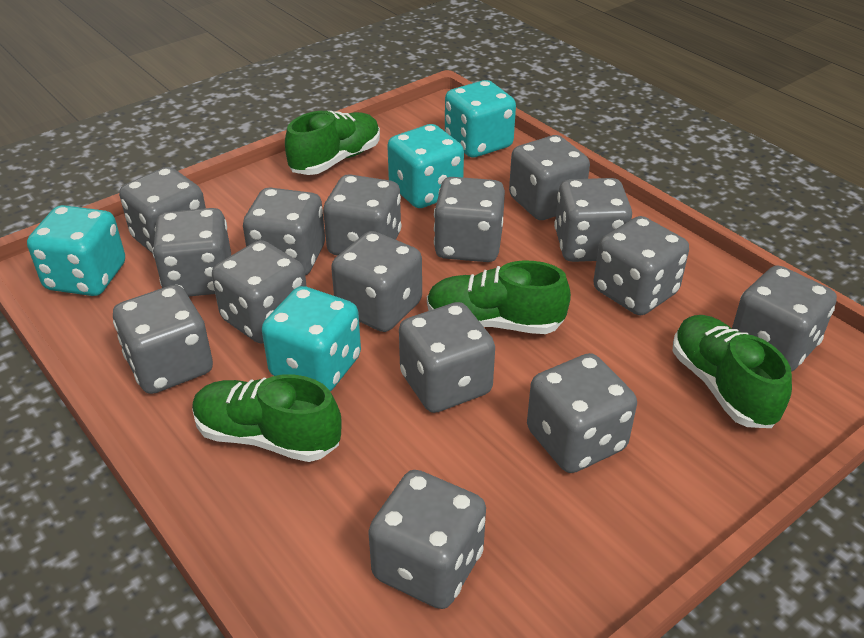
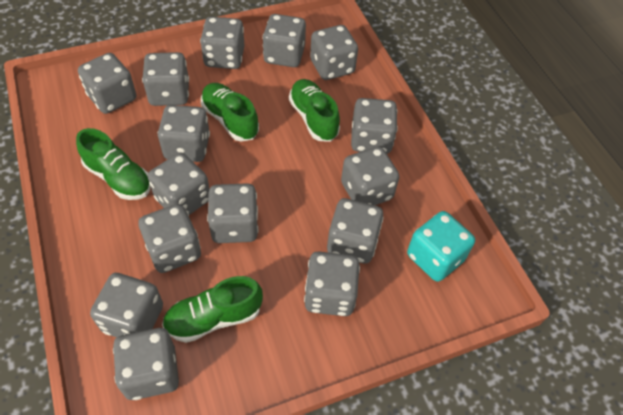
turquoise dice: [27,205,125,296] [262,286,361,391] [387,124,464,208] [445,80,516,157] = 4 -> [407,211,475,282] = 1

